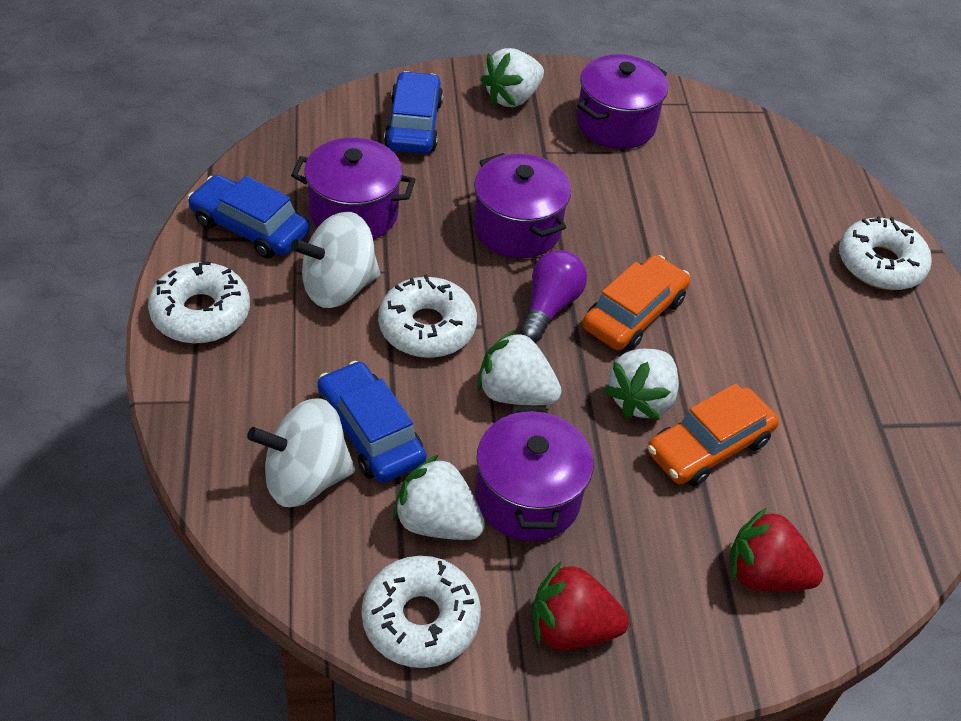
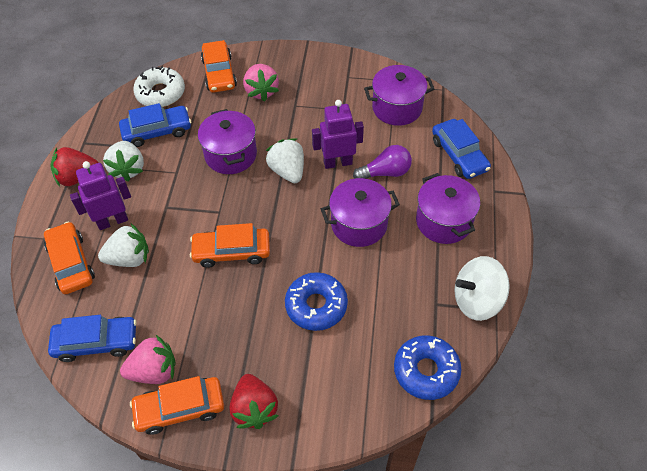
blue donut: none = 0 -> [285,272,348,331] [394,335,461,400] = 2
orange car: [583,255,690,351] [647,383,779,487] = 2 -> [44,222,95,294] [130,376,224,435] [190,223,270,268] [201,40,237,93] = 4
pink strawberry: none = 0 -> [120,335,176,384] [243,64,279,102] = 2
purple robot: none = 0 -> [70,161,131,230] [312,100,364,169] = 2
white donut: [148,262,250,344] [362,556,481,668] [378,274,477,358] [839,216,932,290] = 4 -> [133,66,185,107] = 1
white spinning top: [247,398,355,507] [291,212,380,308] = 2 -> [454,256,510,321] = 1
white strawberry: [393,455,485,540] [477,329,562,405] [480,48,544,107] [604,349,679,420] = 4 -> [98,224,149,267] [103,141,144,182] [266,138,304,183] = 3

